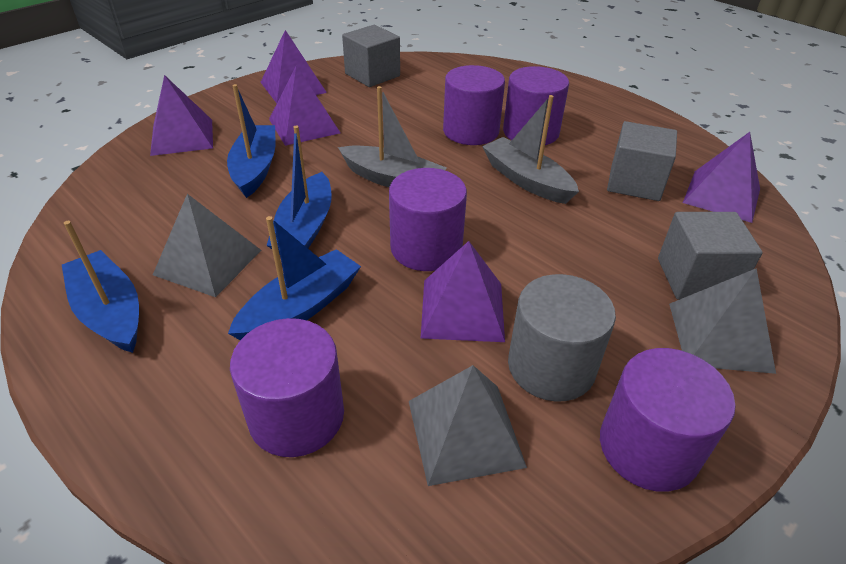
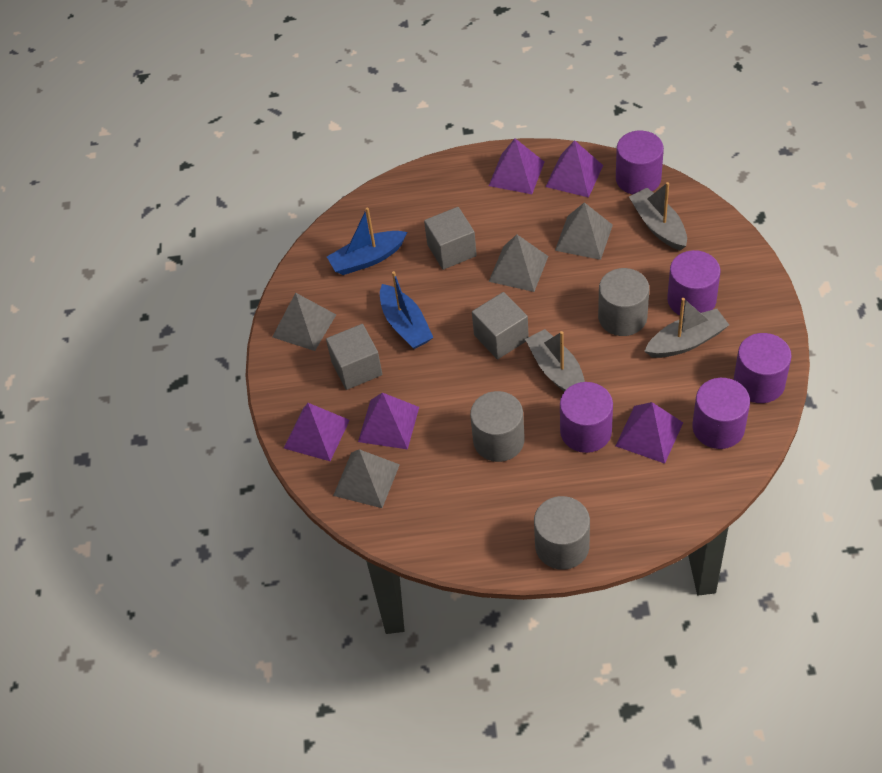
blue boat: [62,221,139,353] [227,84,276,198] [228,216,361,340] [266,126,332,255] = 4 -> [327,208,407,275] [380,271,433,349] = 2
grey boat: [338,86,447,187] [482,95,579,204] = 2 -> [525,329,585,392] [629,182,687,250] [645,298,729,358] = 3
grey cylinder: [508,274,616,402] = 1 -> [470,391,525,462] [534,496,590,570] [598,268,649,336] = 3
grey pyramid: [153,194,261,297] [409,365,527,486] [669,268,776,374] = 3 -> [272,293,336,351] [333,449,400,508] [489,234,548,292] [555,202,613,260] = 4

